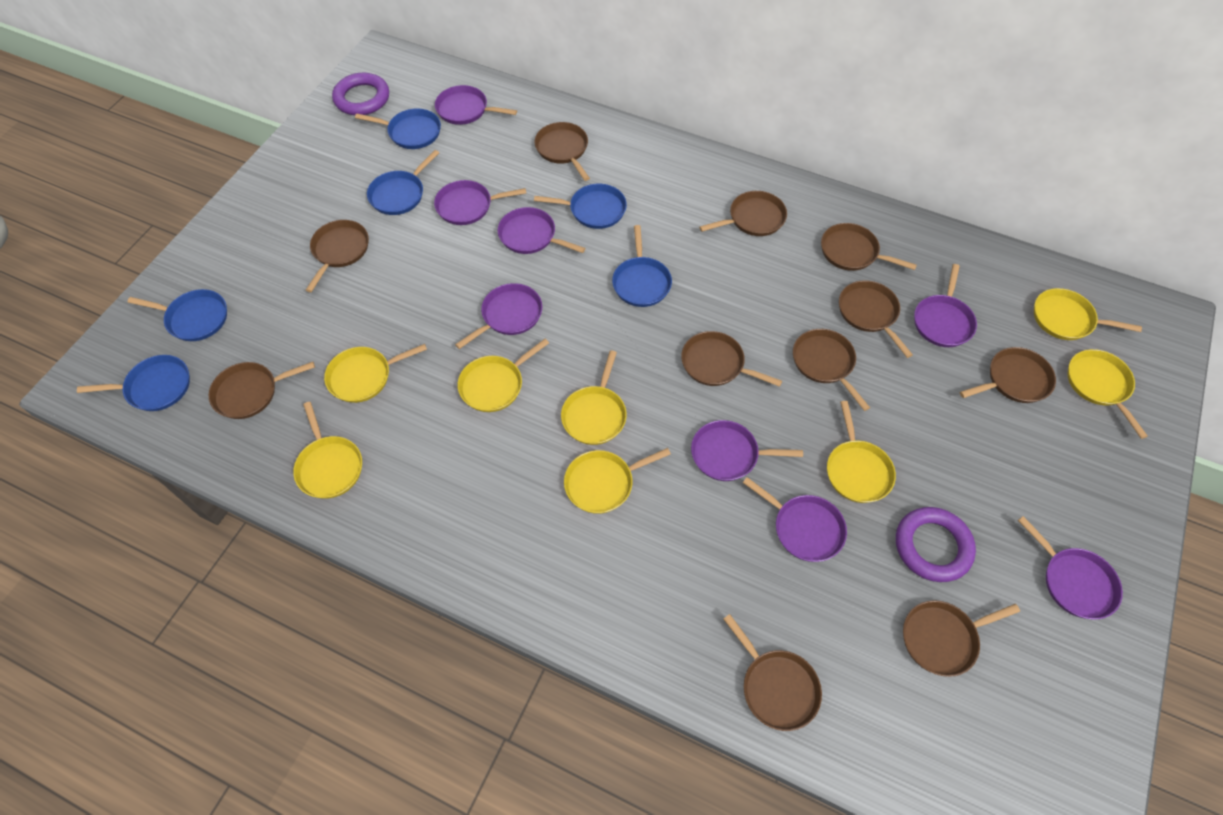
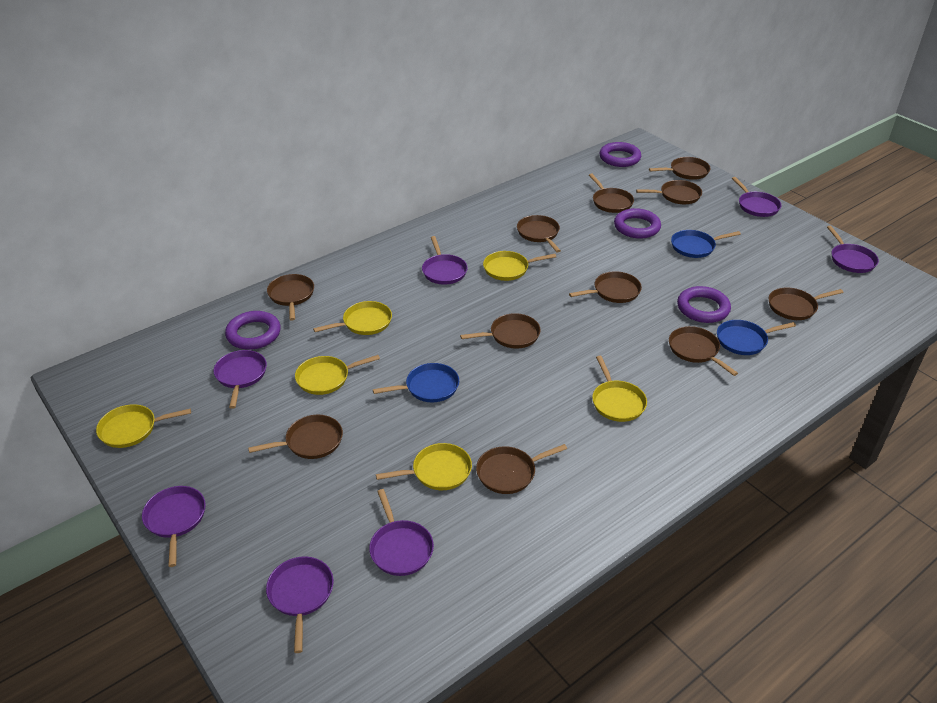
blue pan: [77,355,190,411] [128,289,227,341] [355,108,441,149] [367,150,439,215] [534,184,627,229] [612,225,672,307] = 6 -> [373,363,459,402] [671,230,741,258] [717,320,796,355] = 3
purple pan: [434,180,526,225] [435,85,517,125] [455,283,542,349] [498,207,585,254] [691,420,803,481] [743,477,847,562] [914,264,977,347] [1018,516,1123,619] = 8 -> [142,486,206,567] [213,350,267,409] [266,557,334,653] [369,489,434,576] [422,236,467,285] [732,177,781,217] [827,226,879,273] = 7
purple ring: [332,73,389,115] [896,507,976,582] = 2 -> [225,311,281,350] [599,142,641,167] [614,208,661,239] [677,286,731,323] = 4
yellow pan: [293,402,362,499] [324,344,427,403] [458,339,549,412] [561,350,627,445] [564,448,671,514] [827,401,896,503] [1034,288,1142,340] [1067,349,1148,439] = 8 -> [96,404,191,448] [295,355,380,395] [313,301,392,335] [376,443,472,490] [483,251,556,281] [592,356,647,422] = 6

